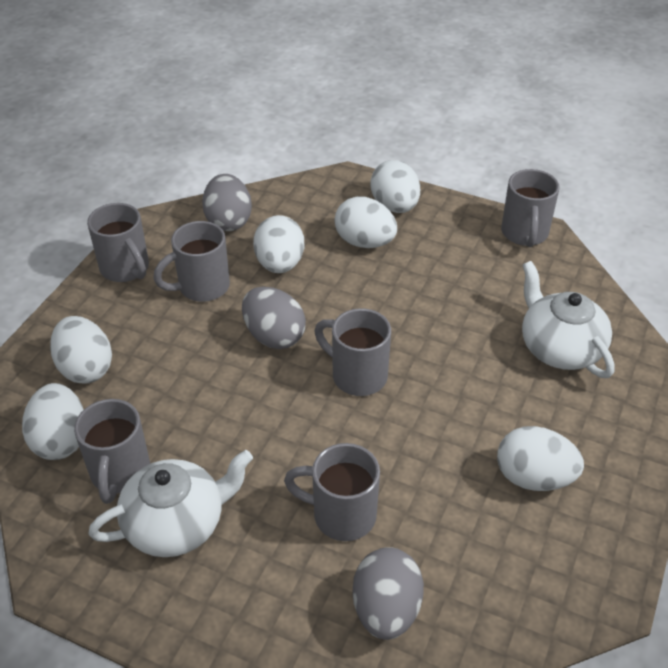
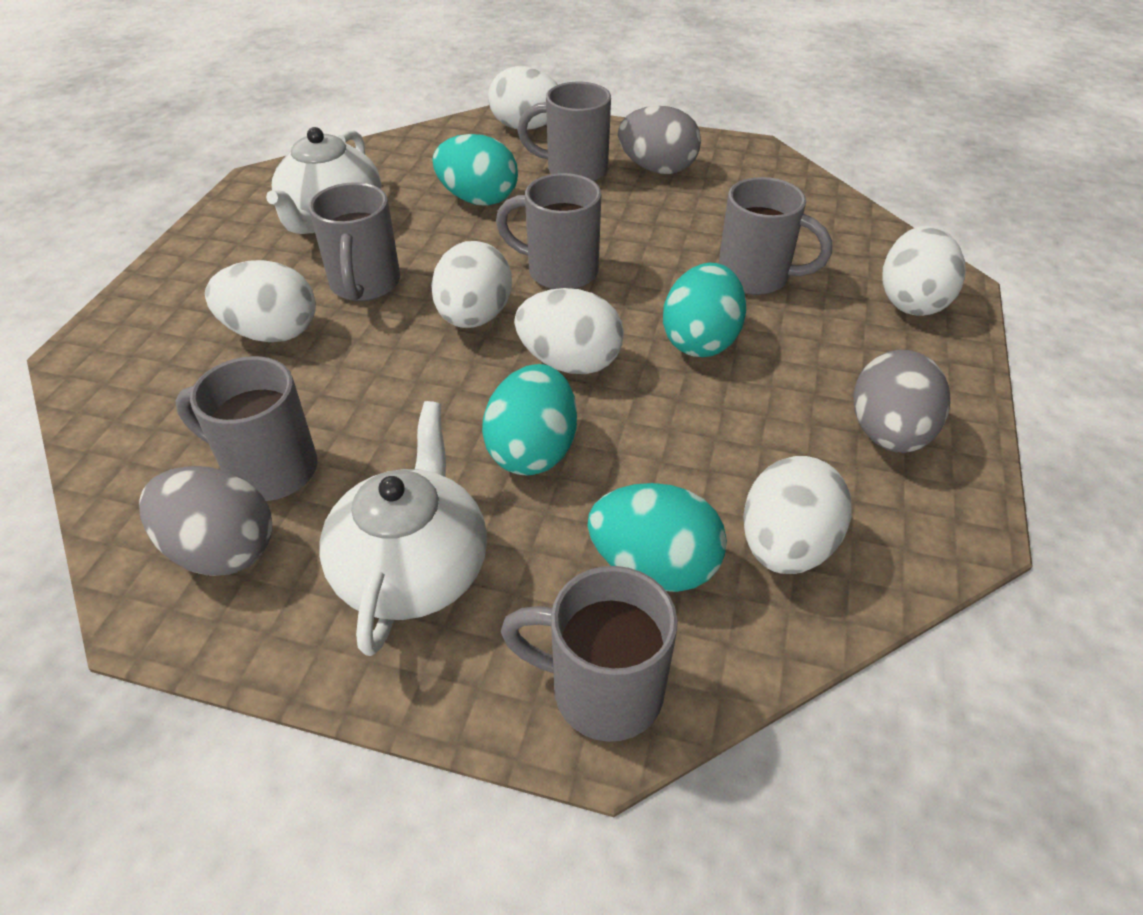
turquoise egg: none = 0 -> [433,134,518,206] [482,364,577,476] [587,483,727,592] [663,263,746,357] = 4

